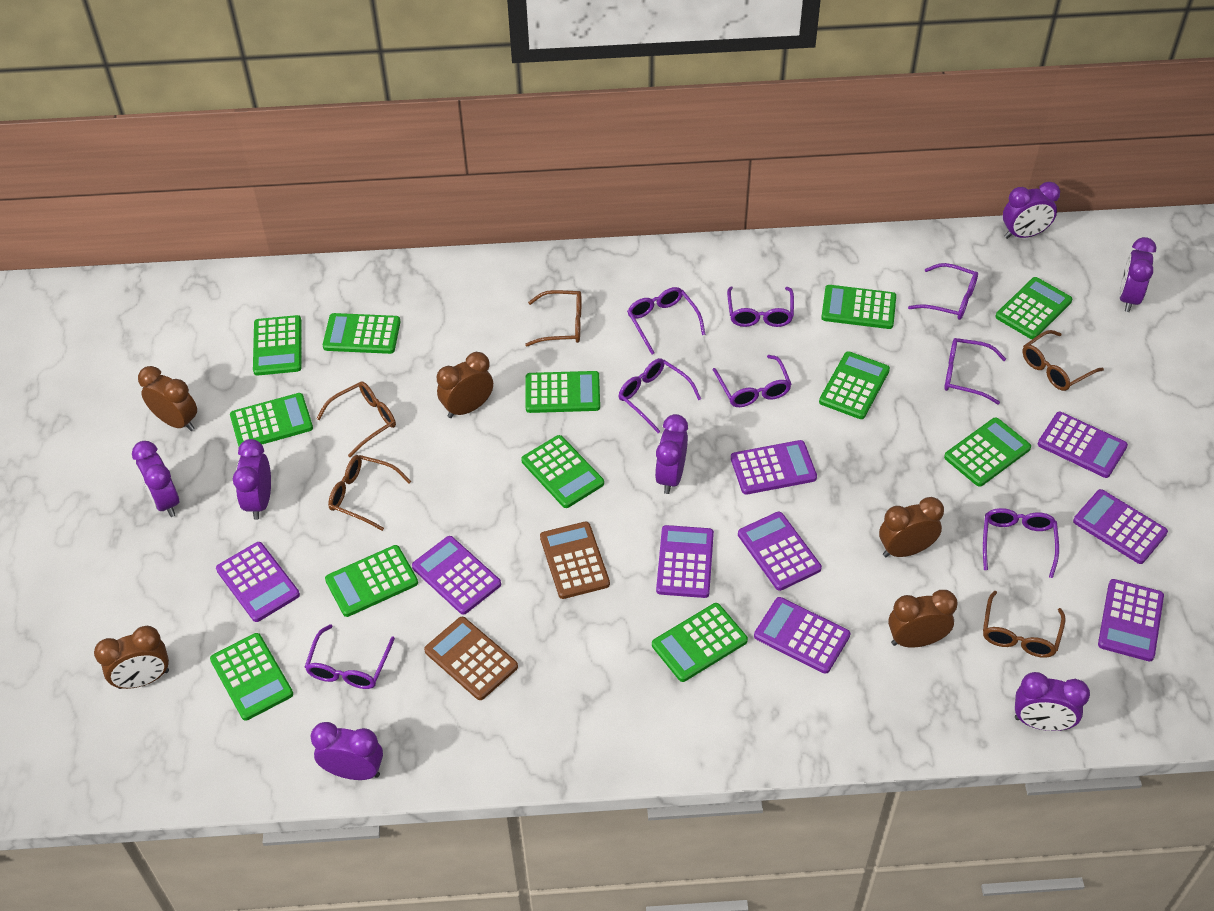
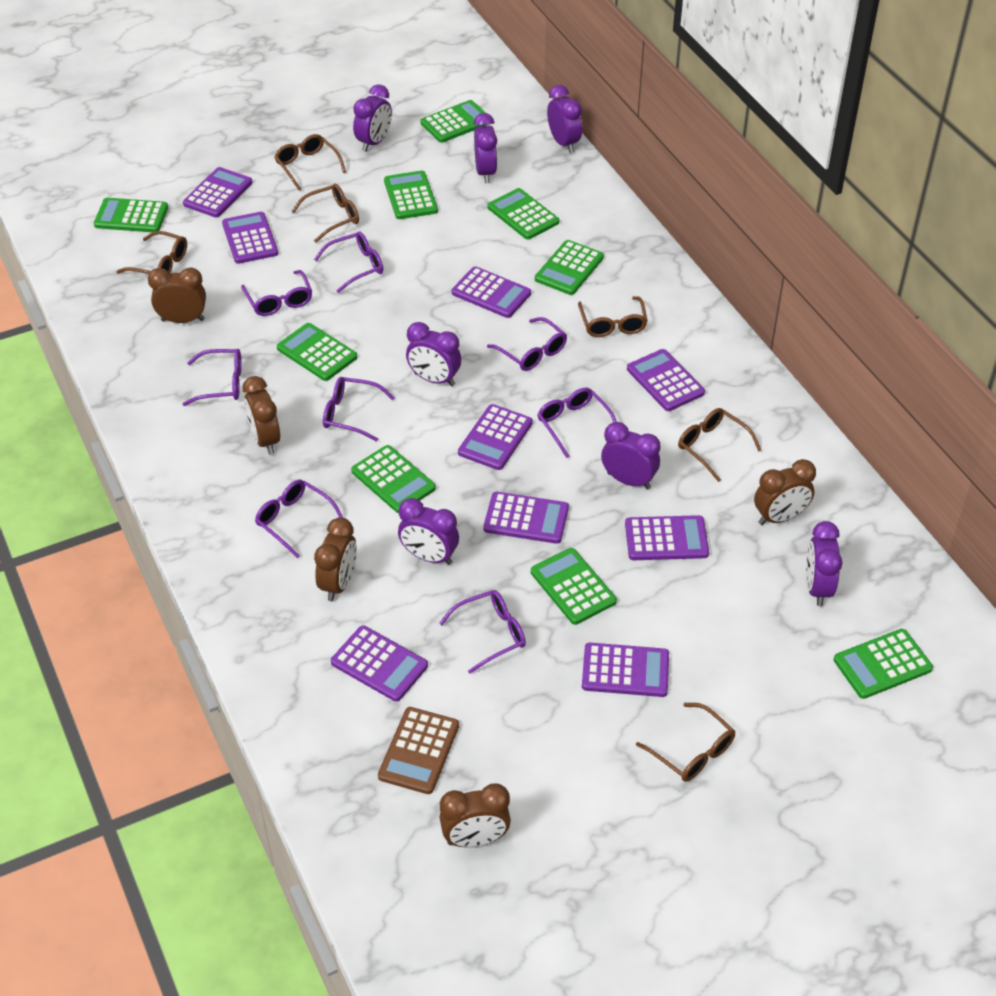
brown calculator: [424,617,518,700] [540,522,610,599] = 2 -> [378,707,459,794] = 1
brown glasses: [316,381,396,457] [328,455,411,531] [525,290,581,346] [983,591,1065,658] [1022,330,1104,391] = 5 -> [116,231,187,274] [274,134,346,191] [291,184,359,243] [578,296,648,337] [636,703,735,782] [678,408,761,482] = 6
green calculator: [210,633,293,721] [230,393,313,446] [253,315,302,376] [323,313,401,354] [325,545,418,617] [521,435,604,508] [525,371,600,413] [652,603,748,682] [819,351,890,419] [821,285,896,329] [944,418,1031,487] [996,277,1072,339] = 12 -> [94,198,168,232] [277,323,357,381] [351,445,436,513] [384,171,438,219] [420,100,489,143] [487,188,559,239] [531,548,617,625] [535,240,604,295] [834,629,933,699] = 9

